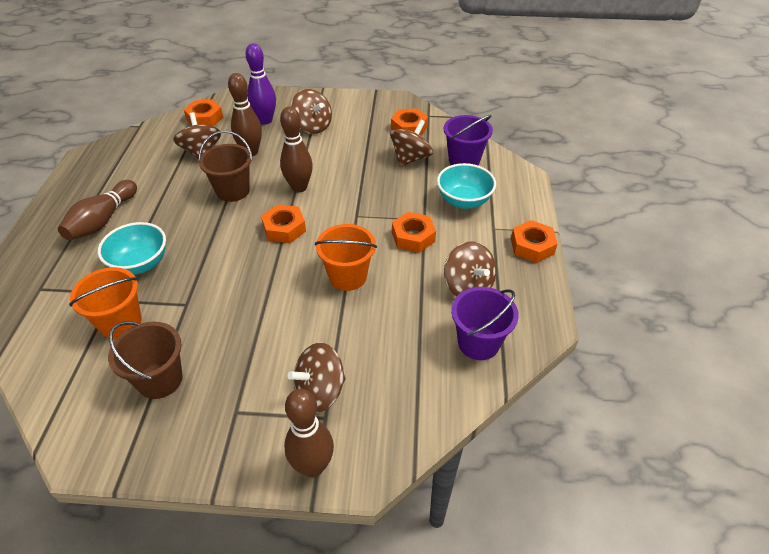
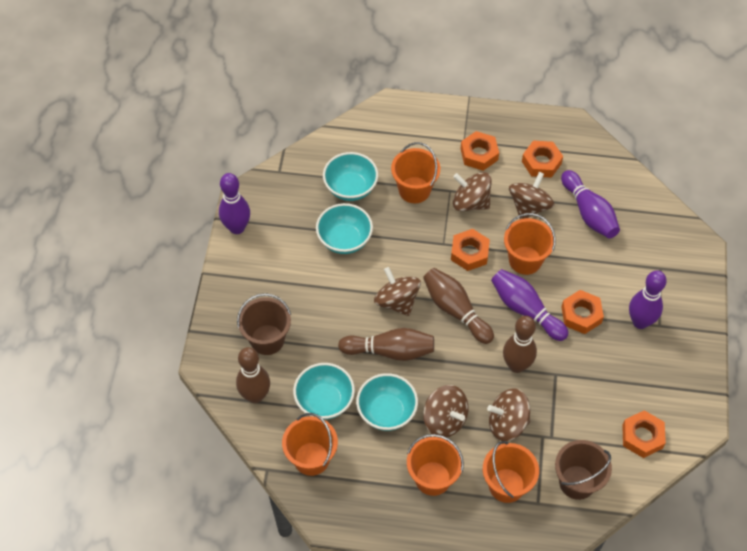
orange bucket: [69,267,142,339] [315,224,377,291] = 2 -> [282,413,338,476] [391,142,440,203] [407,434,464,496] [483,441,539,503] [504,213,556,275] = 5
purple bowling pin: [245,43,276,124] = 1 -> [219,173,250,234] [491,269,568,341] [561,170,620,238] [629,270,667,329] = 4
purple bucket: [444,115,493,165] [451,287,519,360] = 2 -> none = 0
turquoise bowl: [98,222,166,275] [437,163,496,209] = 2 -> [293,363,355,420] [316,203,373,254] [323,152,378,201] [356,373,418,431] = 4

